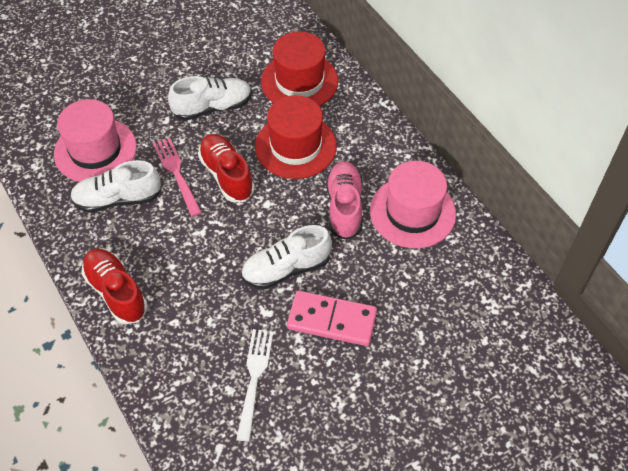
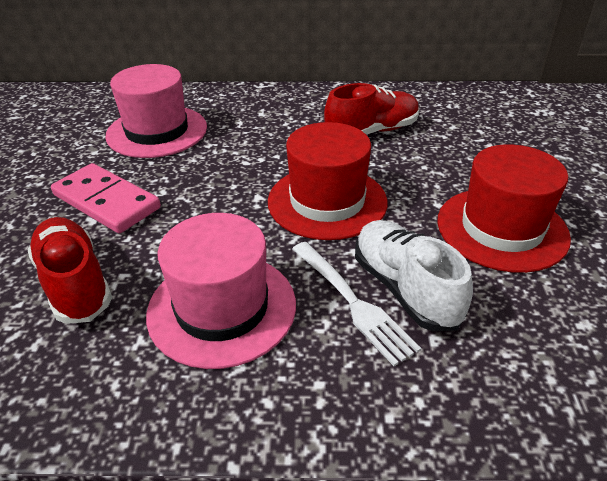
pink fork: [153,137,202,217] = 1 -> none = 0
pink shoe: [326,161,363,240] = 1 -> none = 0
white shoe: [70,160,162,213] [168,76,252,121] [241,225,332,289] = 3 -> [355,220,473,331] = 1

